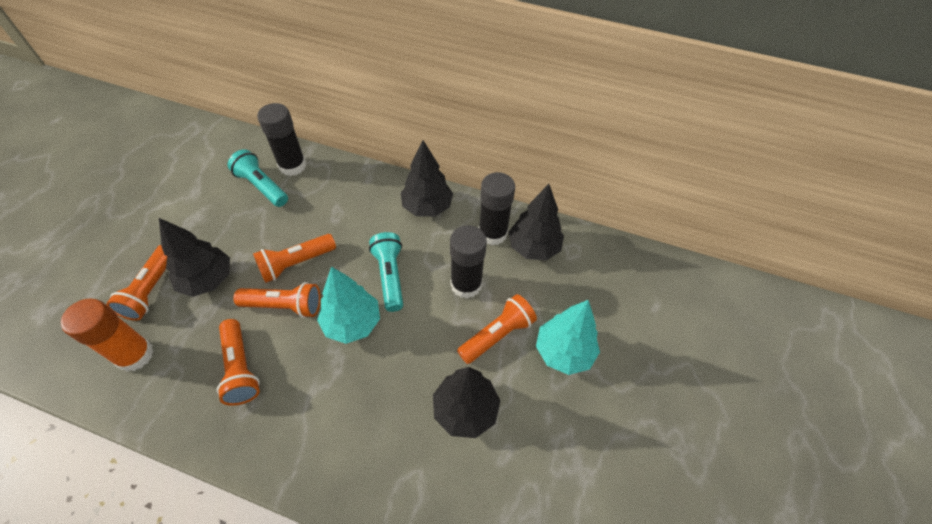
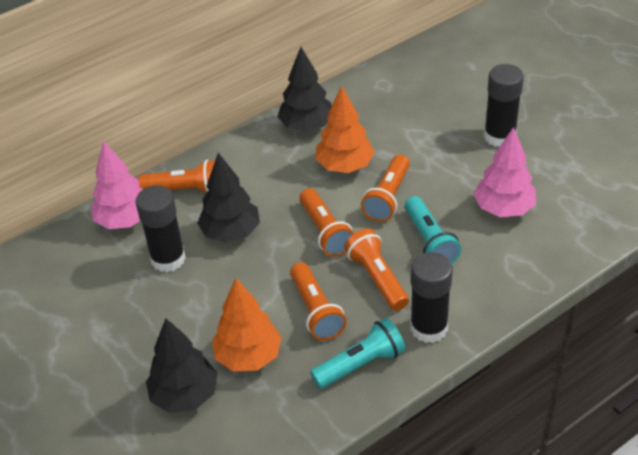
black tree: [159,218,230,297] [401,140,453,217] [433,367,501,438] [509,184,564,260] = 4 -> [146,318,218,413] [197,153,260,243] [277,47,332,132] = 3
orange glue stick: [61,298,154,372] = 1 -> none = 0
orange tree: none = 0 -> [212,278,282,371] [316,86,375,173] = 2
pink tree: none = 0 -> [91,141,143,229] [474,127,536,217] = 2
turquoise tree: [317,267,380,344] [536,300,600,375] = 2 -> none = 0

